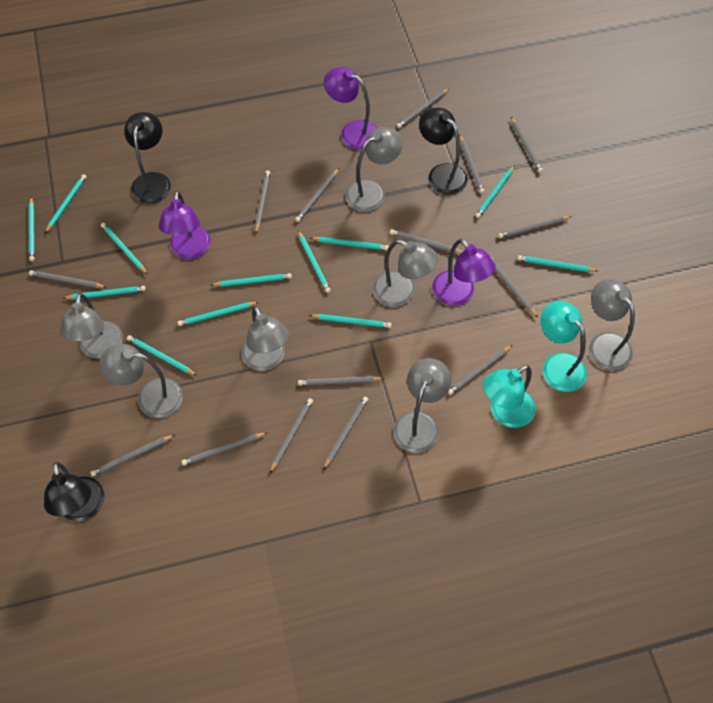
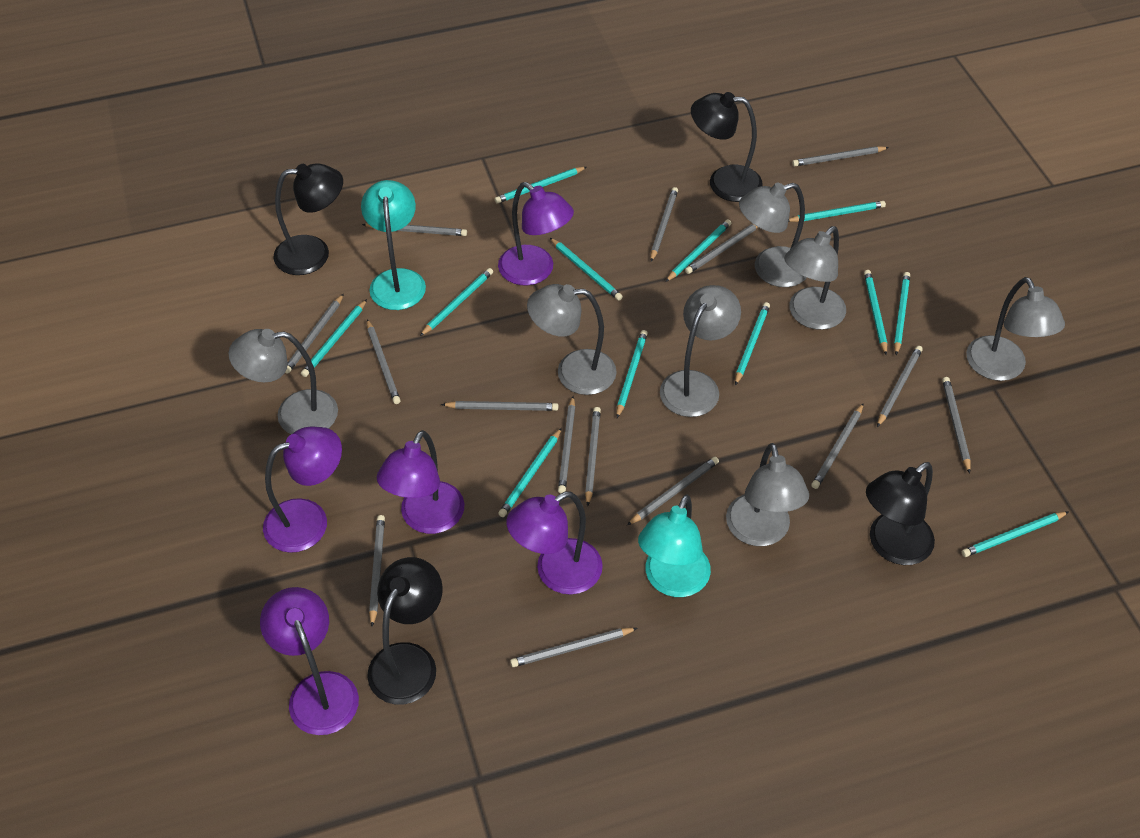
black lamp: [44,462,105,521] [124,112,171,204] [419,108,468,195] = 3 -> [273,163,343,275] [367,557,443,705] [691,92,763,202] [866,462,935,565] = 4
purple lamp: [159,191,211,259] [324,67,377,150] [432,239,495,306] = 3 -> [260,587,359,735] [263,427,342,553] [377,430,465,534] [498,182,574,286] [506,491,603,595] = 5

